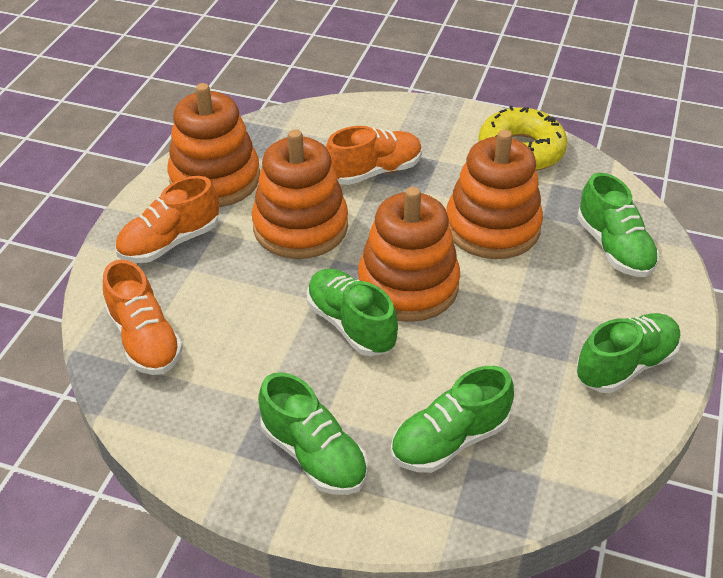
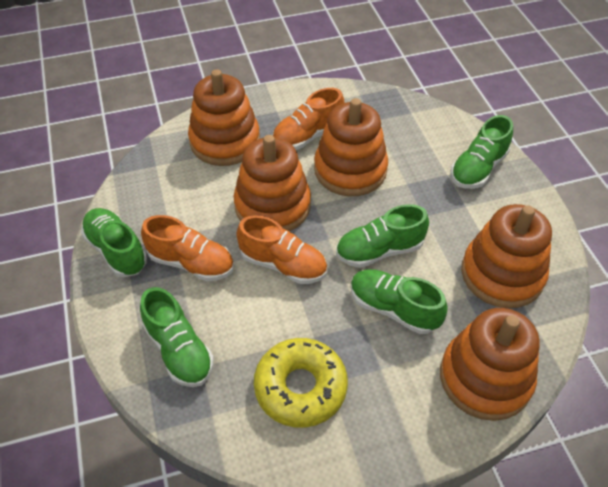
orange stacking toy: [167,83,260,207] [252,129,348,259] [358,187,460,322] [446,130,543,259] = 4 -> [188,69,260,166] [234,135,311,231] [314,98,388,196] [440,308,539,421] [461,204,552,308] = 5

